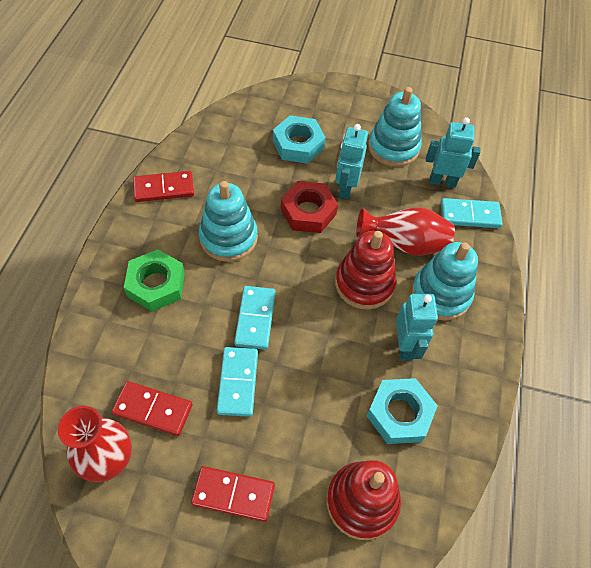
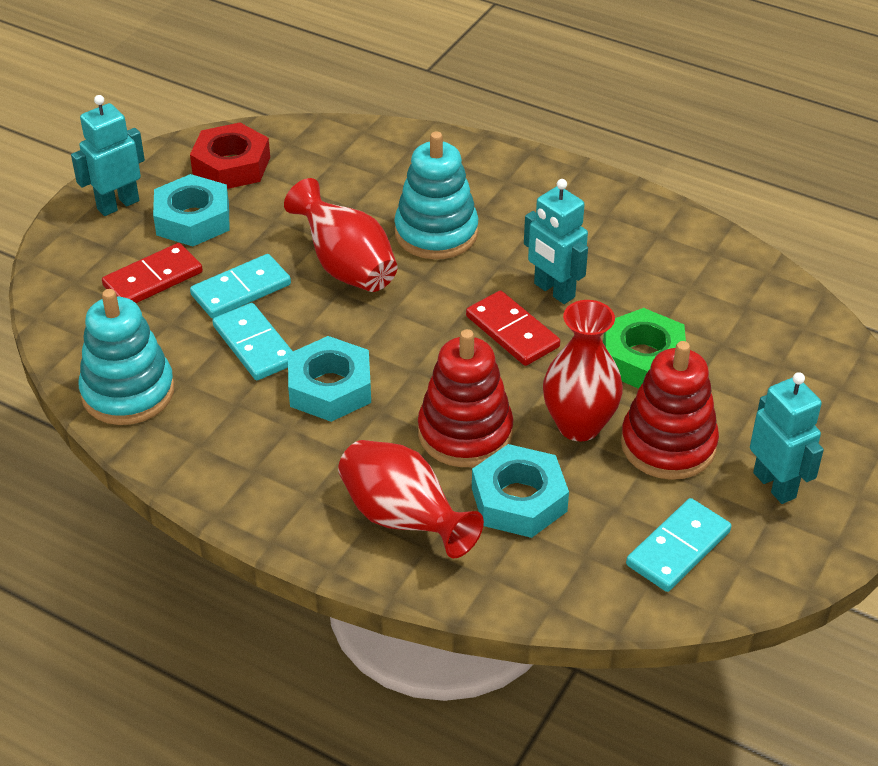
red domino: [112,381,192,436] [133,171,194,202] [191,466,275,522] = 3 -> [102,243,203,303] [466,290,560,366] = 2
red vase: [58,406,132,482] [356,207,455,256] = 2 -> [284,178,398,292] [338,440,484,558] [543,300,623,441] = 3
turquoise nut: [273,115,326,164] [367,378,438,444] = 2 -> [153,174,230,246] [288,336,371,422] [472,444,569,538] = 3
turquoise stacking toy: [199,181,258,262] [368,87,422,167] [412,242,478,321] = 3 -> [79,289,174,425] [394,132,478,259] = 2

